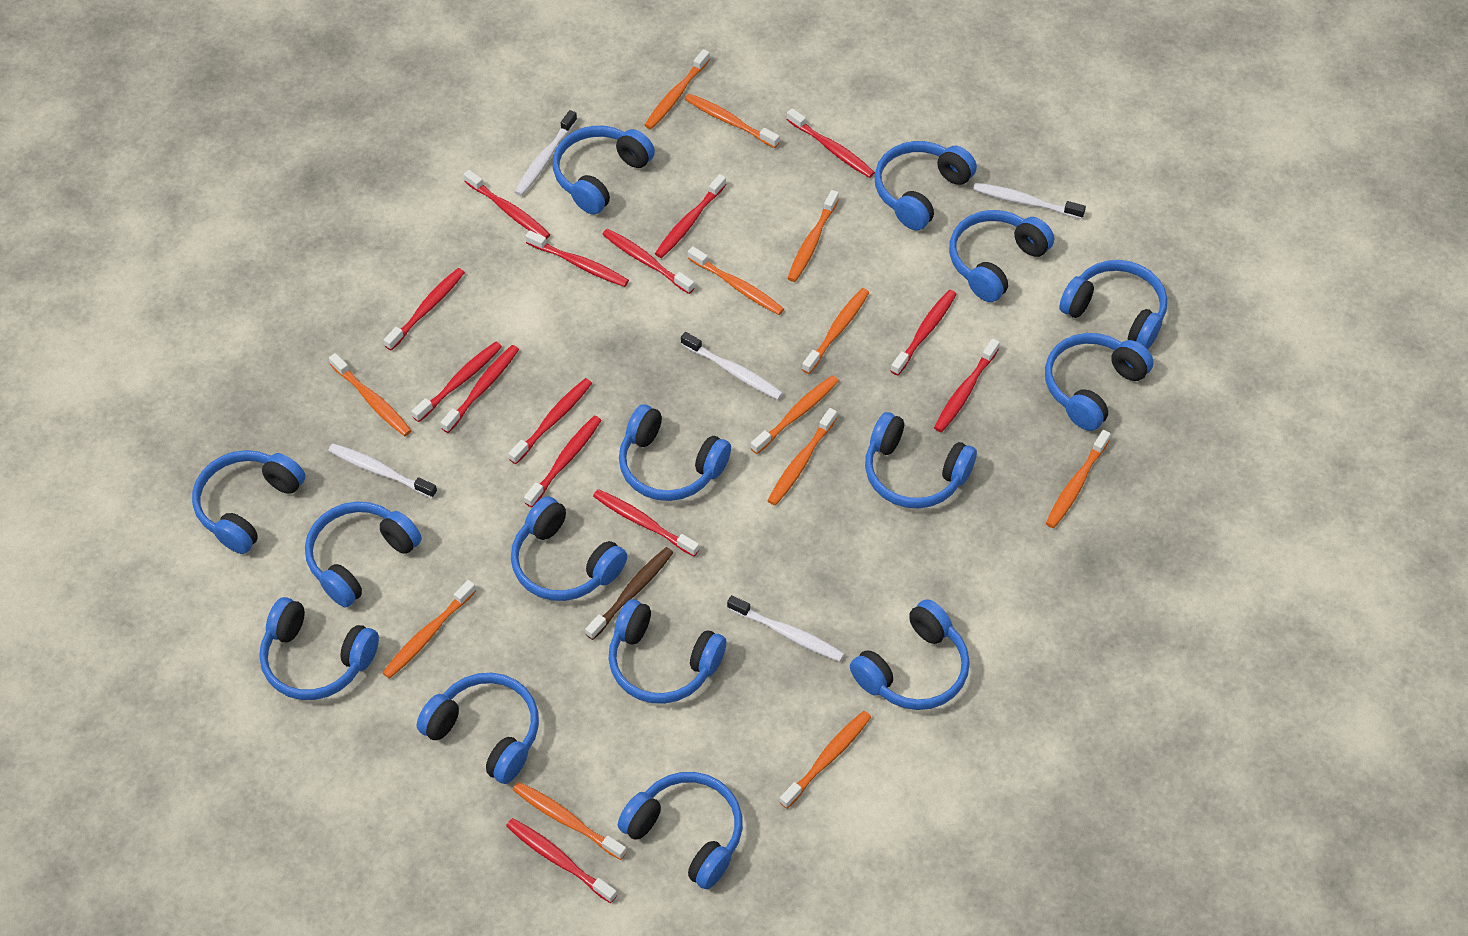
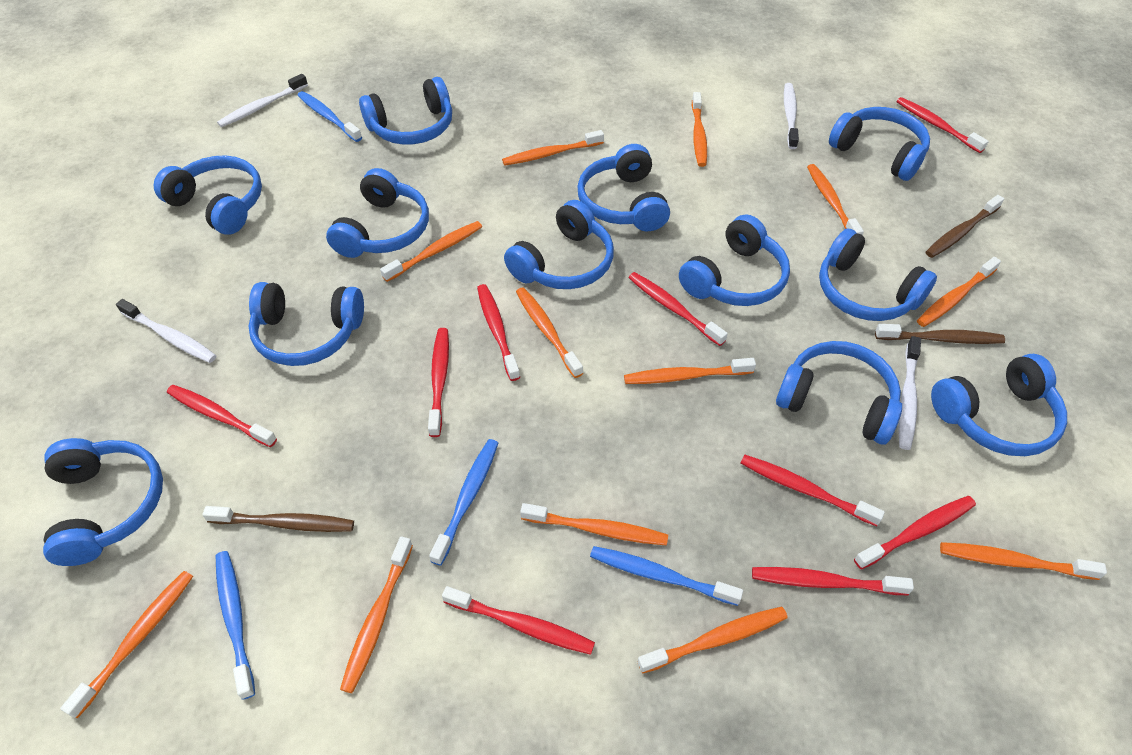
blue headphones: [192,450,306,554] [259,597,379,700] [305,502,422,608] [417,673,539,784] [511,496,627,601] [553,126,655,215] [608,599,726,704] [618,772,743,889] [619,404,731,501] [850,599,970,710] [865,412,977,508] [875,141,977,231] [949,210,1054,302] [1045,333,1154,431] [1059,260,1167,350] = 15 -> [43,438,163,566] [154,155,262,235] [248,282,364,366] [326,168,429,258] [359,77,452,145] [504,200,614,289] [577,144,670,231] [679,214,790,306] [776,341,902,445] [819,228,937,321] [829,107,930,181] [931,354,1067,456] = 12
blue toothbrush: none = 0 -> [216,551,255,700] [297,91,362,142] [429,439,498,566] [590,546,743,606] = 4
brown toothbrush: [585,547,673,640] = 1 -> [202,506,354,532] [875,324,1005,344] [925,195,1004,258] = 3
red toothbrush: [384,268,465,351] [412,342,502,422] [440,345,519,433] [464,170,550,239] [506,818,617,903] [508,378,592,464] [524,416,602,507] [525,230,629,287] [593,489,699,556] [602,229,694,294] [655,174,726,258] [787,108,875,178] [891,290,957,375] [934,339,1000,432] = 14 -> [167,385,277,447] [428,328,449,437] [442,586,595,655] [477,284,520,381] [628,272,728,346] [740,455,885,526] [752,567,914,595] [854,496,976,569] [897,97,989,153] = 9
white toothbrush: [328,444,437,498] [515,110,577,196] [681,332,783,400] [727,595,844,662] [973,183,1086,219] = 5 -> [116,299,216,363] [217,74,308,127] [784,83,799,149] [898,336,921,450] = 4

